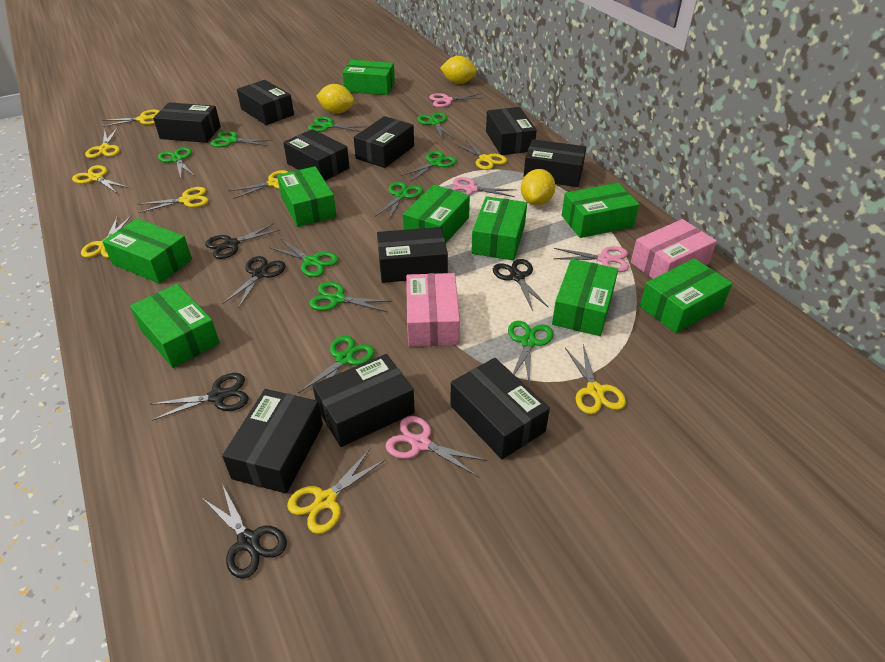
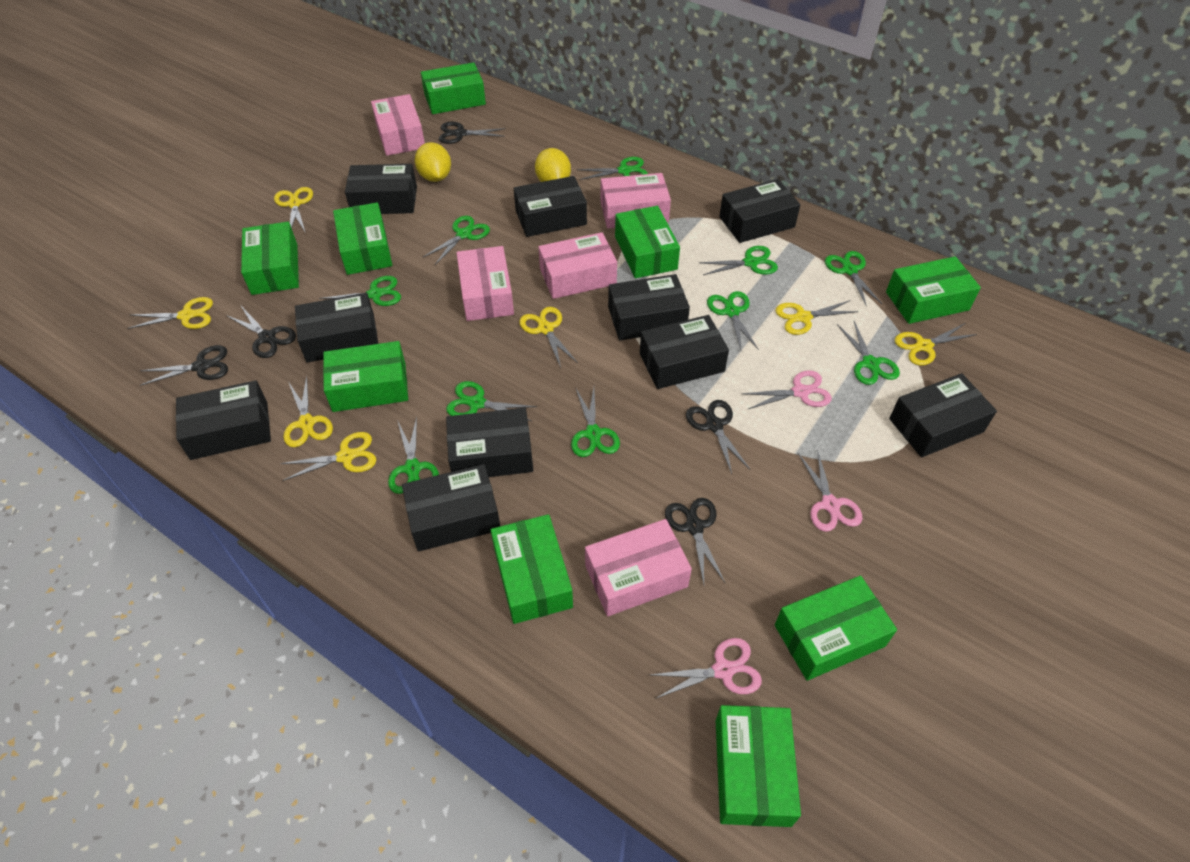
pink box: [406,273,460,347] [631,219,717,279] = 2 -> [371,94,425,156] [457,246,514,321] [538,232,617,299] [585,519,692,616] [601,173,671,228] = 5
pink scissors: [386,416,487,477] [429,93,481,107] [451,177,516,197] [553,246,629,272] = 4 -> [650,638,762,699] [742,370,832,409] [798,449,862,532] = 3
yellow lemon: [317,84,354,114] [440,56,477,84] [521,169,555,206] = 3 -> [415,142,451,182] [535,148,571,182] = 2
yellow scissors: [72,165,129,193] [81,215,132,258] [85,128,120,158] [102,110,159,127] [138,187,209,213] [229,170,288,199] [287,448,386,534] [455,139,507,170] [565,344,626,414] = 9 -> [128,297,213,329] [274,187,313,233] [280,432,376,481] [283,376,333,447] [519,307,578,368] [776,300,859,335] [894,323,977,366] = 7

